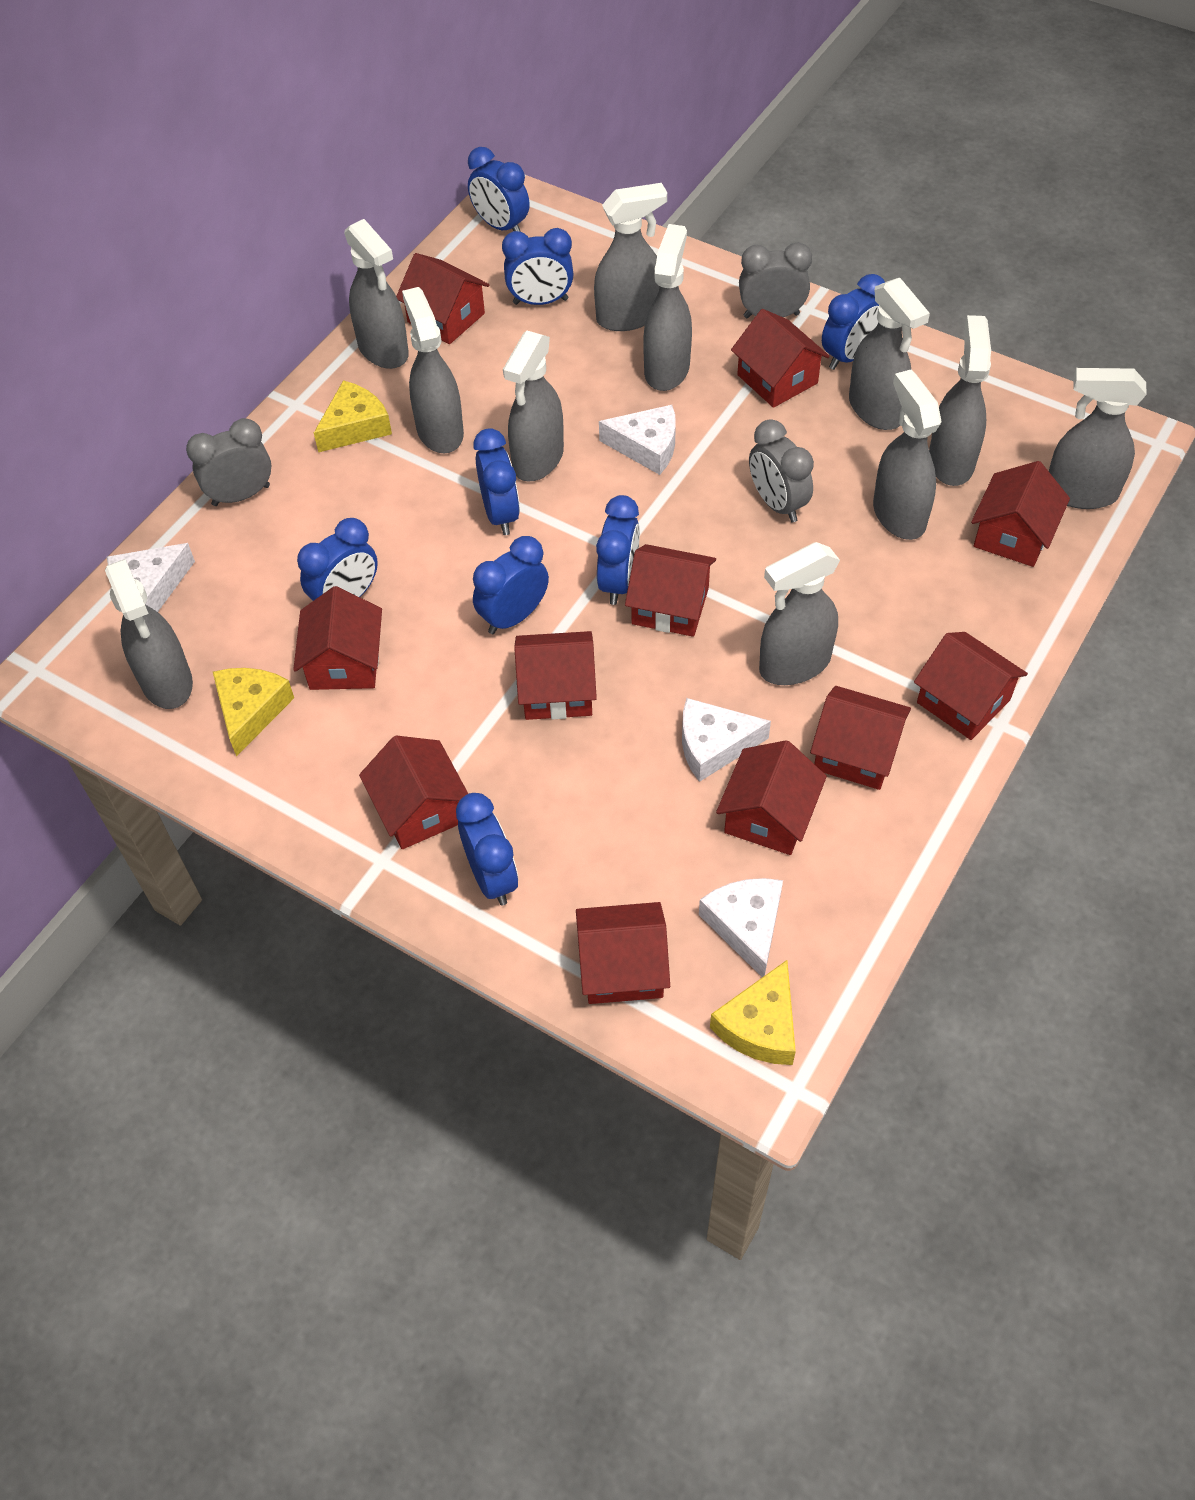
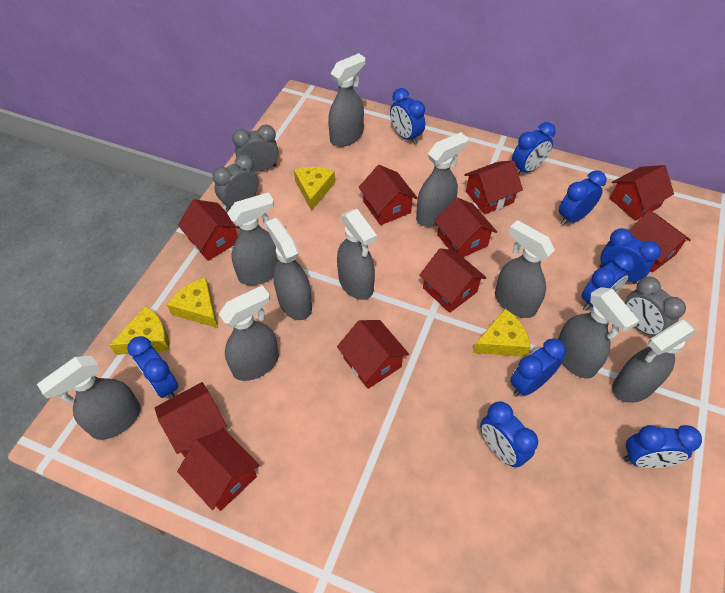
blue clock: [297,518,378,601] [456,793,518,905] [468,147,530,232] [473,536,549,634] [474,428,520,535] [502,228,573,305] [596,495,640,605] [822,274,885,370] = 8 -> [128,336,178,399] [390,88,425,145] [480,401,538,468] [510,338,566,397] [512,122,556,174] [559,171,607,226] [582,253,634,311] [600,228,661,284] [623,425,702,468] = 9
grey spray bottle: [105,559,193,709] [344,219,409,369] [402,287,464,453] [503,331,564,481] [594,183,667,331] [643,224,692,391] [759,542,840,685] [849,278,930,430] [873,370,942,540] [929,315,991,486] [1049,368,1147,509] = 11 -> [37,356,141,440] [219,285,279,381] [227,192,279,285] [265,218,312,320] [328,53,365,147] [337,209,377,300] [416,132,468,227] [495,220,555,318] [558,287,639,379] [612,320,697,403] = 10
red house: [293,586,382,690] [359,736,468,849] [396,253,489,344] [514,631,597,720] [576,902,670,1004] [625,544,716,637] [716,740,827,855] [731,309,830,408] [810,686,911,790] [914,632,1028,740] [971,461,1070,567] = 11 -> [155,382,227,457] [177,430,260,511] [178,199,240,261] [337,320,409,389] [358,165,418,225] [419,248,487,313] [434,197,497,257] [464,161,523,214] [610,165,674,221] [629,210,691,273] = 10
white cheese: [107,543,195,612] [599,405,676,475] [682,698,771,782] [699,878,783,977] = 4 -> none = 0
yellow cheese: [213,668,294,756] [314,380,392,452] [710,960,796,1065] = 3 -> [109,306,170,355] [167,277,218,328] [294,167,335,211] [473,309,530,357] = 4

